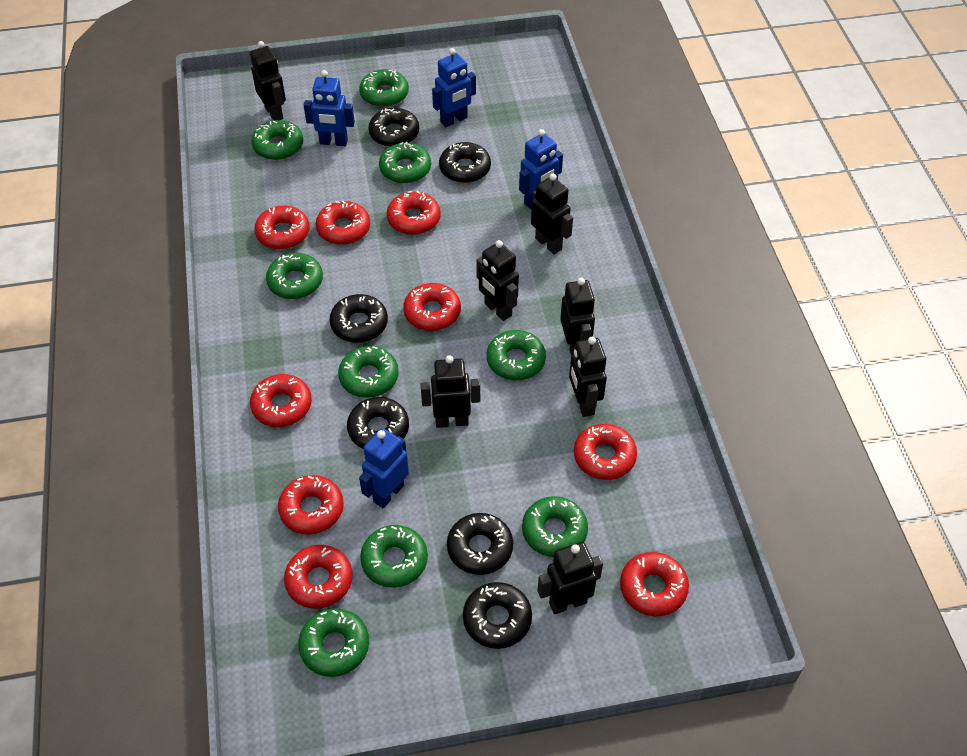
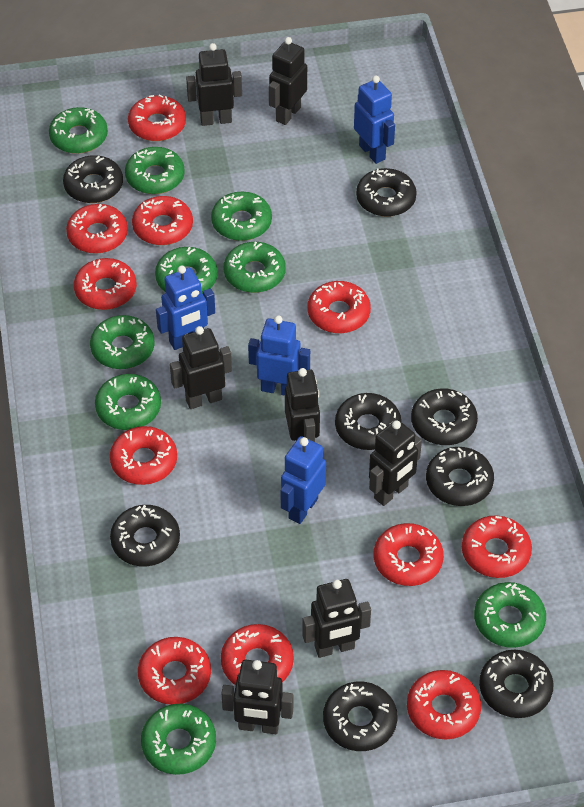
black donut: [330,294,388,343] [347,397,409,449] [368,108,419,147] [439,142,491,183] [447,513,513,575] [463,582,532,649] = 6 -> [63,155,123,203] [110,505,180,566] [323,682,398,751] [335,393,401,450] [356,168,417,217] [411,388,478,445] [426,447,494,506] [479,650,554,718] = 8
red donut: [250,374,312,427] [254,206,310,249] [278,475,344,535] [284,545,353,609] [316,201,370,245] [387,191,441,235] [403,283,461,331] [574,424,637,480] [620,552,689,616] = 9 -> [66,204,128,254] [74,258,137,310] [110,426,177,485] [128,94,186,141] [132,196,193,245] [138,637,211,705] [221,624,294,685] [308,281,371,333] [374,523,444,586] [407,670,481,739] [462,515,532,578] = 11

